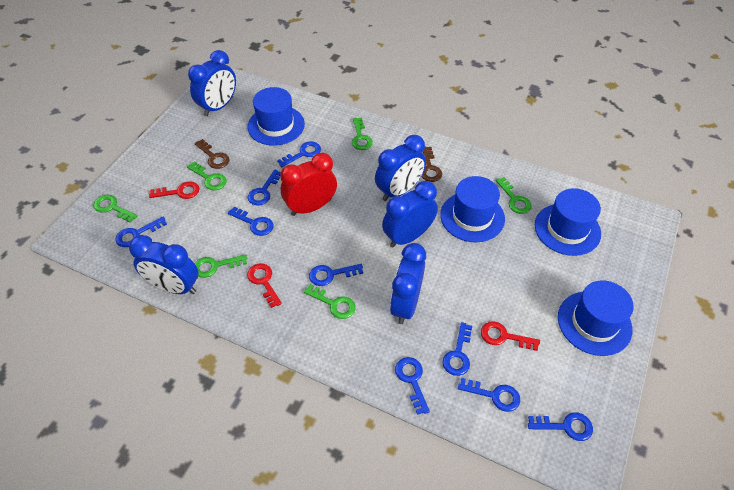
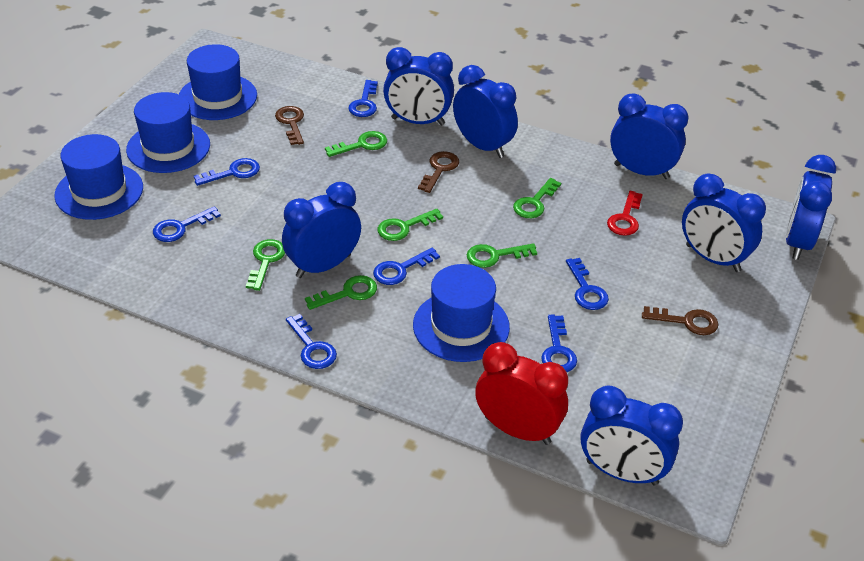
blue clock: [129,235,198,294] [188,50,236,116] [375,135,426,201] [382,181,438,248] [390,243,426,324] = 5 -> [282,182,361,278] [383,47,454,126] [453,65,518,158] [580,385,683,486] [610,94,689,179] [682,174,766,272] [786,155,836,260] = 7
blue key: [115,217,167,247] [228,206,274,236] [248,169,281,206] [277,141,321,167] [309,264,363,286] [395,357,430,415] [443,322,472,376] [458,378,520,412] [528,413,593,441] = 9 -> [153,206,221,242] [194,158,260,186] [286,314,337,369] [348,80,378,117] [373,248,440,285] [541,315,577,372] [566,258,609,310] = 7
brown key: [195,139,229,169] [421,147,442,182] = 2 -> [275,106,304,145] [418,151,459,193] [642,306,719,335] = 3
red key: [149,181,199,199] [247,263,282,308] [481,321,540,351] = 3 -> [607,191,643,236] = 1

